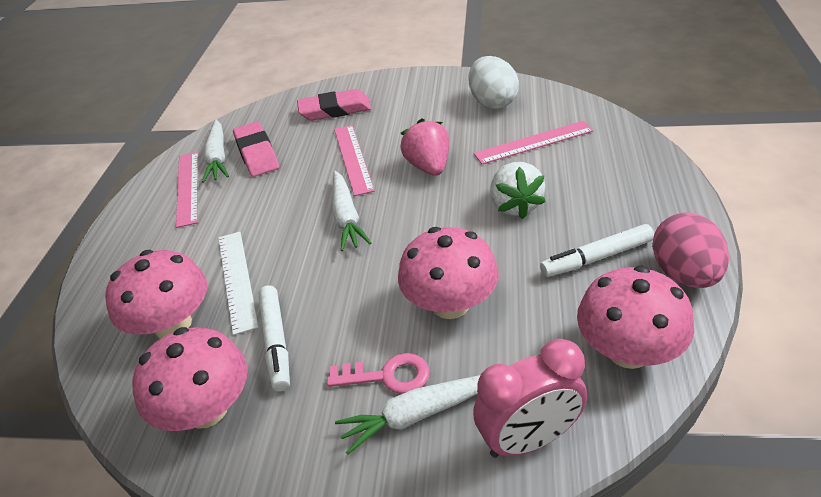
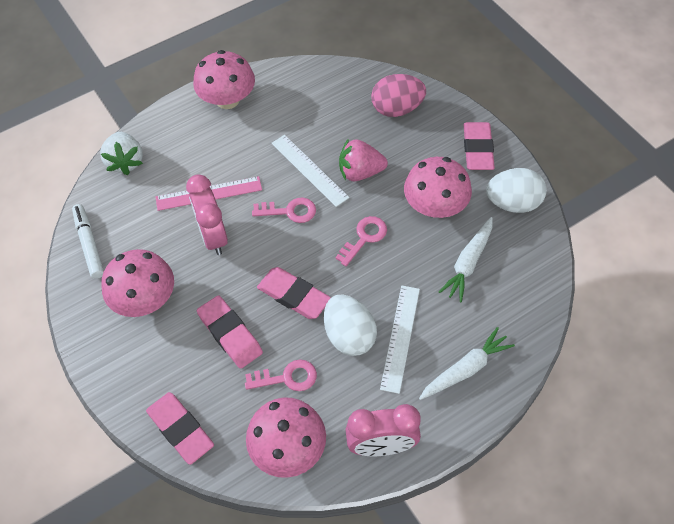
pink clock: [473,339,587,458] = 1 -> [186,174,228,255] [345,404,421,456] = 2
pink eraser: [233,122,279,177] [297,89,371,121] = 2 -> [146,392,214,465] [197,295,263,369] [257,267,331,319] [464,122,495,170] = 4
pink key: [327,353,430,394] = 1 -> [245,360,317,391] [252,198,316,223] [335,216,387,266] = 3
pink ruler: [176,152,198,228] [334,125,375,196] [474,121,594,164] = 3 -> [156,176,262,211] = 1
white carrot: [202,120,229,183] [332,171,371,251] [335,375,480,454] = 3 -> [419,327,515,400] [439,217,493,302] = 2
white egg: [468,56,519,109] = 1 -> [324,294,377,356] [486,168,547,213] = 2
white marker: [258,285,290,392] [540,224,654,277] = 2 -> [72,204,104,279] = 1
white ruler: [218,232,259,335] = 1 -> [272,135,349,207] [380,286,420,394] = 2

